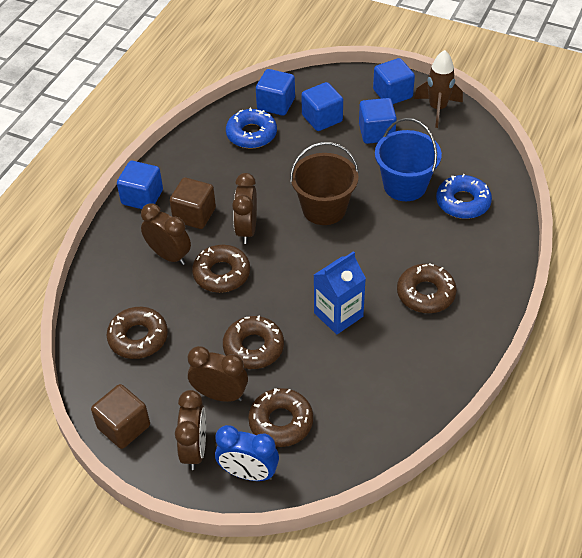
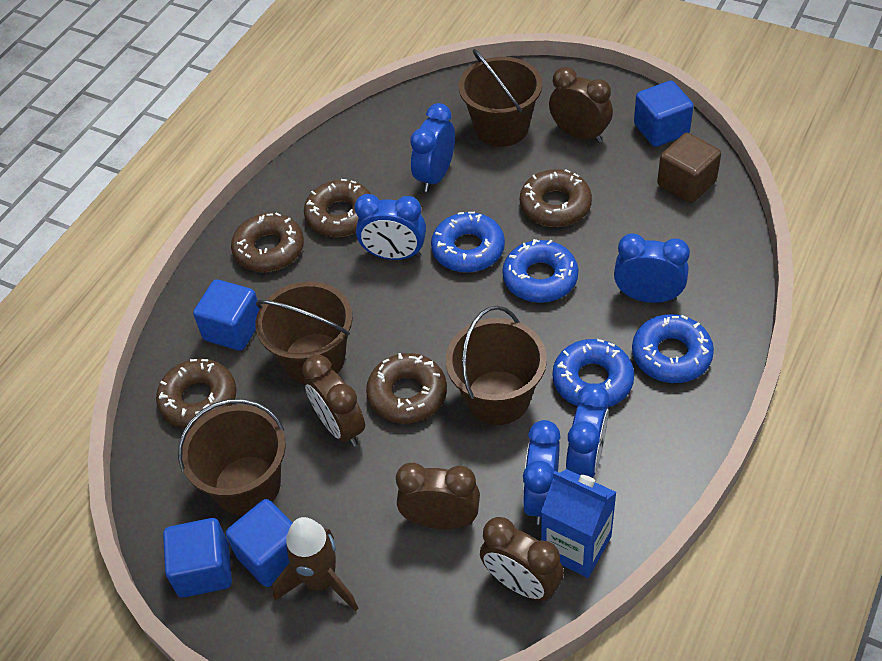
blue bucket: [375,118,442,201] = 1 -> none = 0
blue clock: [215,425,279,481] = 1 -> [354,194,426,260] [410,103,455,192] [523,420,561,525] [566,383,609,478] [614,234,690,303] = 5
blue cube: [117,161,163,209] [256,69,295,116] [301,82,343,131] [359,98,397,144] [373,58,415,104] = 5 -> [163,518,232,598] [193,279,259,351] [226,499,292,587] [634,80,694,147] = 4
blue donut: [226,108,277,149] [436,174,492,219] = 2 -> [431,212,505,273] [502,239,578,303] [553,339,634,407] [632,314,714,383] = 4
brown bucket: [290,142,359,225] = 1 -> [178,399,286,515] [256,281,353,384] [446,306,547,425] [459,49,542,147] = 4
brown cube: [91,384,150,449] [170,177,216,229] = 2 -> [657,133,721,203] = 1

